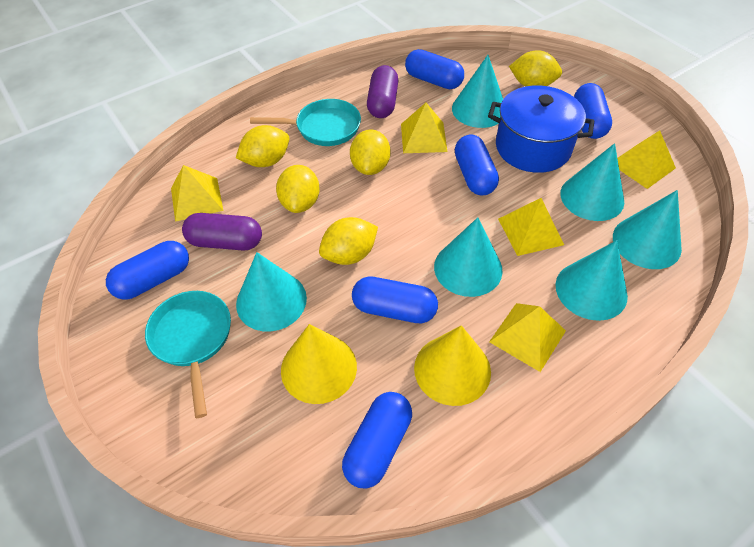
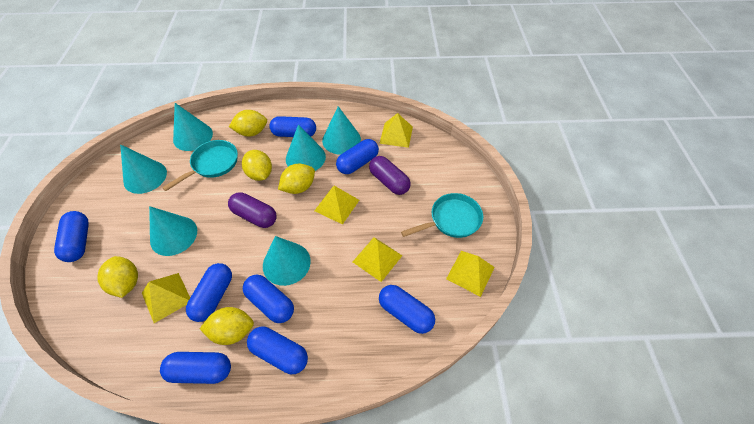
blue capsule: [106,241,189,300] [342,392,412,489] [352,276,438,323] [405,49,464,89] [455,135,499,195] [574,83,612,139] = 6 -> [54,211,89,262] [160,352,231,384] [186,263,232,322] [243,275,294,323] [247,327,308,374] [269,116,316,137] [336,139,379,174] [379,285,435,334] = 8
blue pot: [488,85,594,173] = 1 -> none = 0
yellow cone: [281,324,357,404] [414,325,491,406] = 2 -> none = 0

